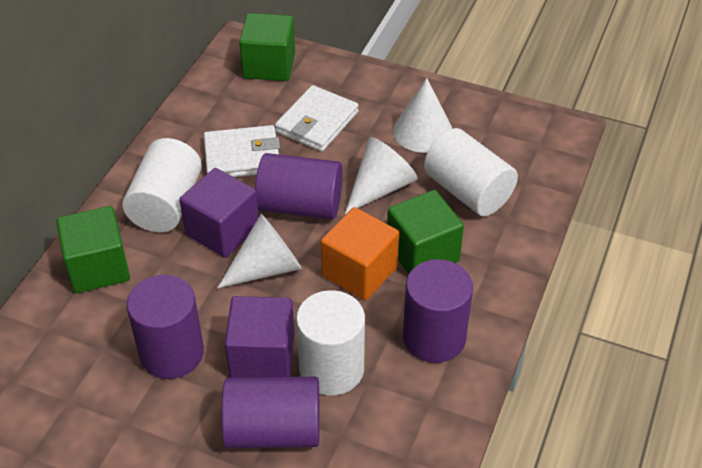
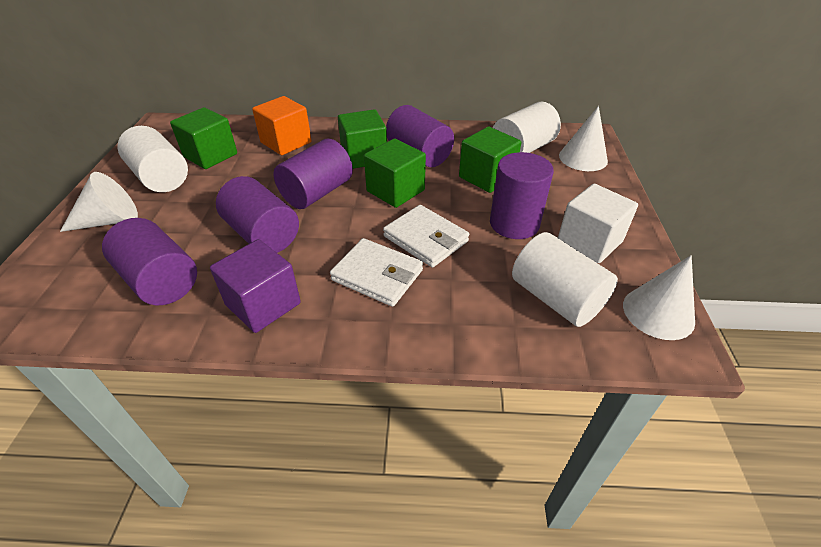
green cube: [56,206,130,293] [239,13,295,81] [387,190,464,274] = 3 -> [170,107,237,169] [338,109,387,169] [364,139,426,208] [459,126,521,193] = 4
purple cube: [179,168,259,257] [225,296,295,378] = 2 -> [210,239,301,333] = 1
purple cylinder: [127,275,204,379] [222,377,320,448] [255,153,343,220] [403,259,473,363] = 4 -> [102,218,197,305] [216,176,299,253] [273,138,353,209] [386,105,454,167] [490,152,554,239] = 5
white cube: none = 0 -> [558,184,638,263] = 1

